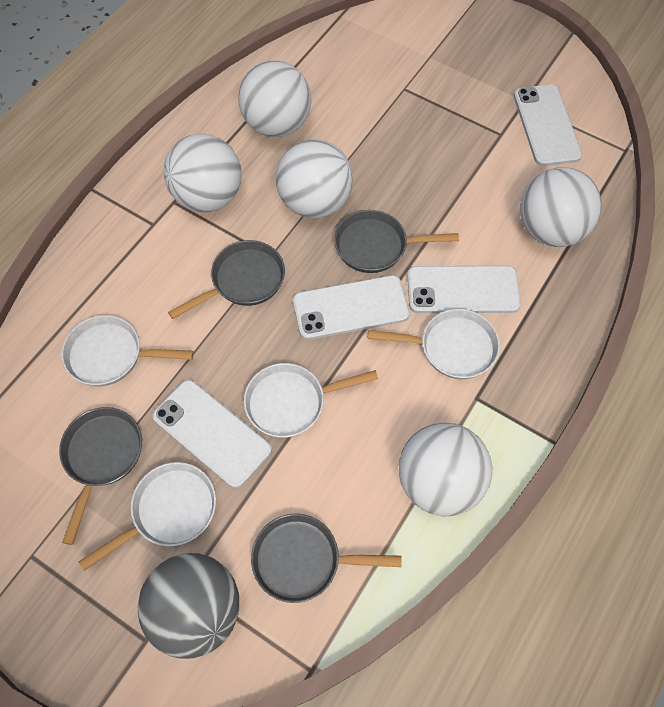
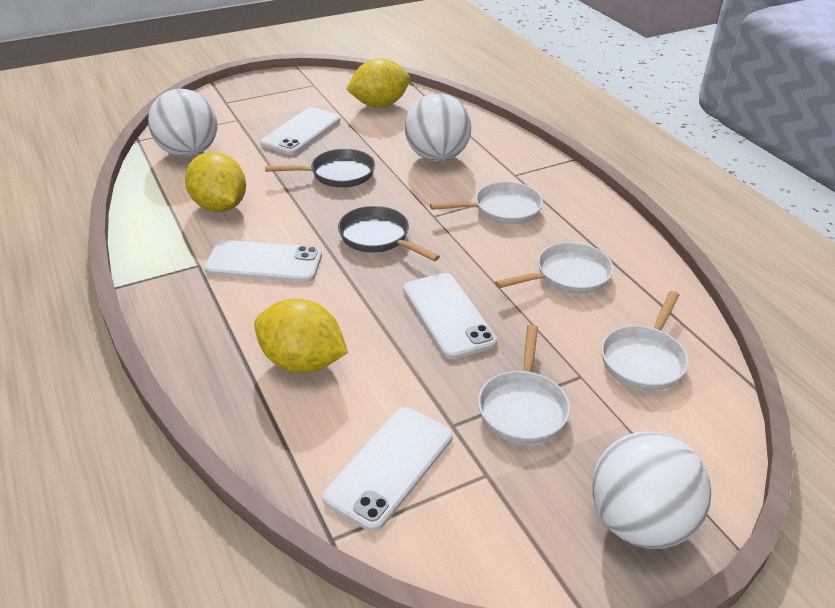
grey ball: [138,553,239,659] = 1 -> none = 0
grey pan: [59,407,142,545] [168,240,285,319] [251,514,402,603] [334,210,459,273] = 4 -> [265,149,375,188] [338,206,440,261] = 2
white ball: [164,133,242,212] [238,61,311,137] [276,139,353,218] [399,422,492,517] [520,167,602,247] = 5 -> [148,89,217,157] [405,93,471,162] [592,431,712,549] = 3
yellow lemon: none = 0 -> [185,152,246,212] [254,299,348,373] [346,58,410,107] = 3

